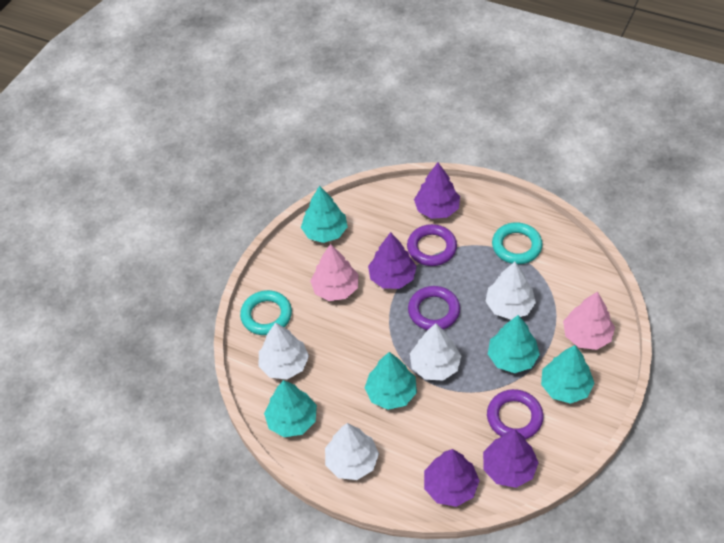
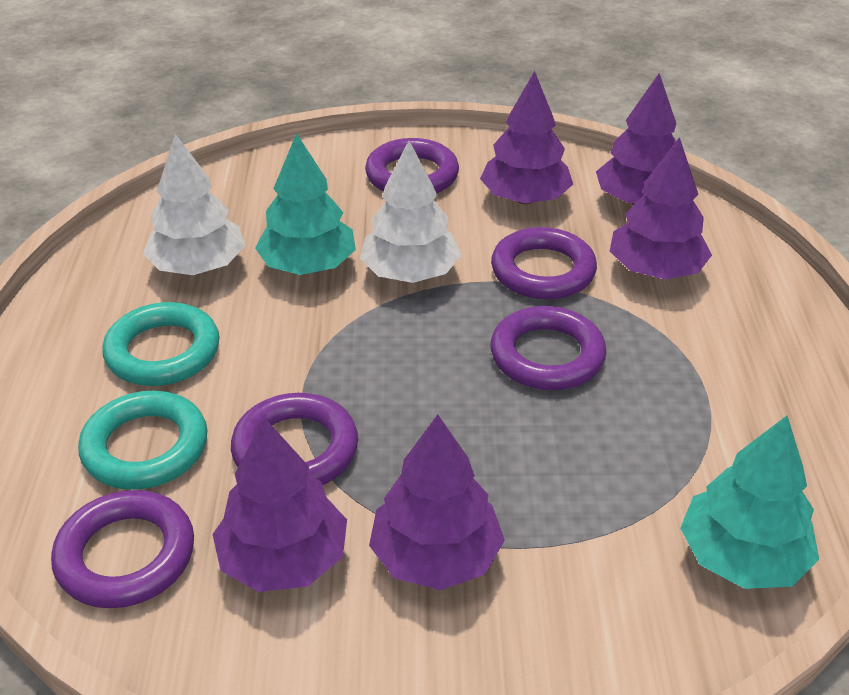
pink tree: [310,244,359,301] [563,292,615,350] = 2 -> none = 0
purple ring: [407,224,457,266] [408,286,460,330] [487,389,544,440] = 3 -> [51,490,194,608] [231,393,358,485] [365,138,459,193] [490,306,606,390] [491,227,597,300] = 5
purple tree: [368,232,417,289] [414,162,460,219] [424,449,480,507] [483,430,539,488] = 4 -> [213,417,347,592] [369,414,505,590] [480,71,573,204] [596,73,676,205] [610,137,712,279] = 5
turquoise tree: [264,380,317,437] [301,186,348,243] [364,352,417,410] [488,315,540,373] [541,345,594,404] = 5 -> [255,133,356,275] [680,416,819,589] = 2
white tree: [258,322,309,379] [325,423,379,480] [410,323,461,381] [485,262,536,320] = 4 -> [143,134,245,275] [360,141,462,283] = 2

